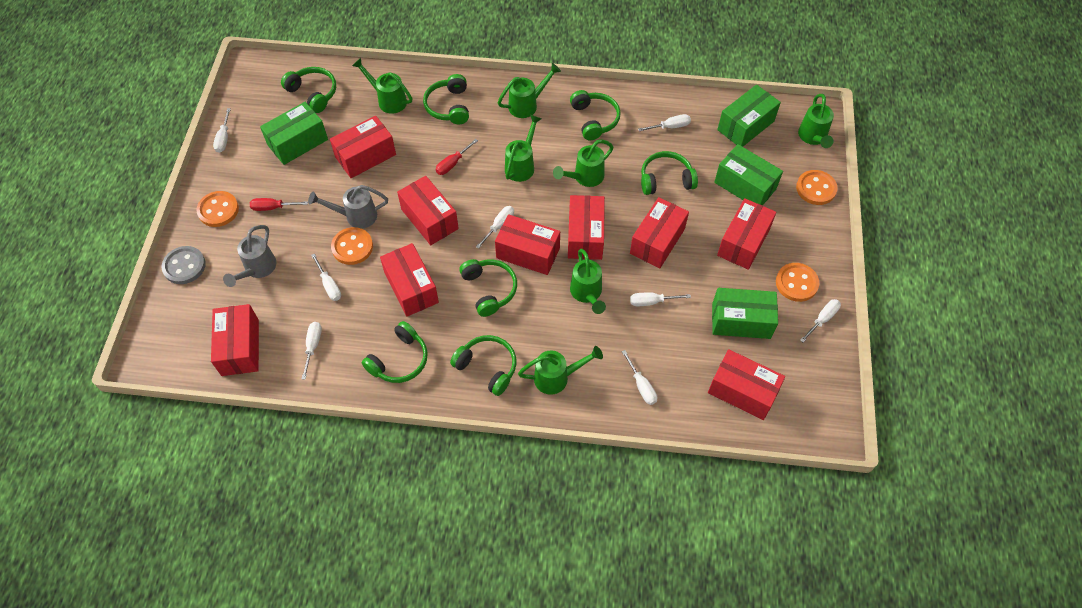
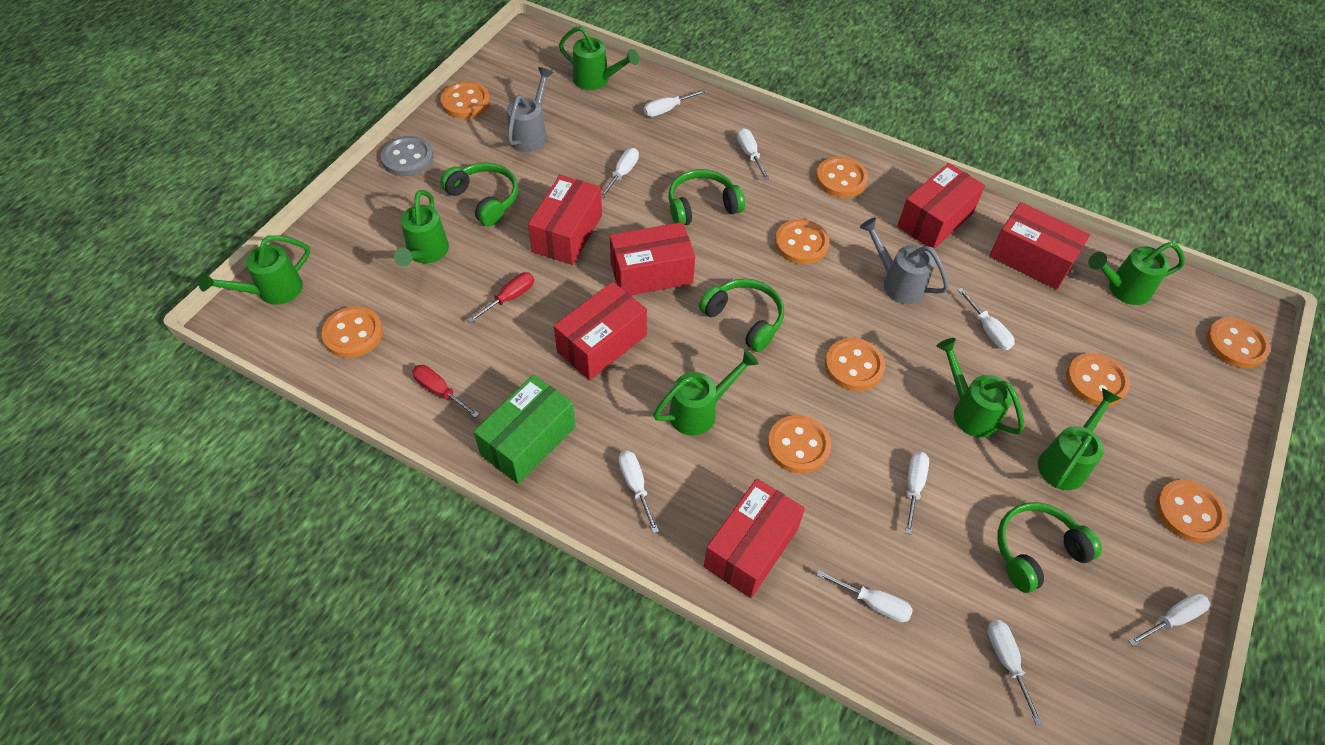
green box: [260,102,328,165] [712,288,778,339] [714,144,783,205] [717,85,781,147] = 4 -> [474,375,575,484] = 1
green headphones: [281,67,336,113] [361,321,428,383] [423,74,469,124] [450,335,516,396] [459,259,517,317] [570,90,621,141] [641,151,698,195] = 7 -> [440,162,518,226] [668,169,745,225] [699,279,784,352] [997,502,1102,593] = 4
orange button: [196,191,239,227] [331,227,373,265] [776,263,819,302] [796,170,838,205] = 4 -> [321,306,383,358] [441,81,490,119] [768,415,831,474] [775,219,829,264] [816,156,868,198] [825,338,885,391] [1066,353,1130,406] [1156,480,1227,542] [1206,317,1270,368] = 9
red box: [211,304,259,376] [330,116,396,178] [380,243,439,317] [397,176,459,245] [495,214,560,275] [568,195,605,260] [630,197,689,268] [708,349,785,420] [717,198,776,270] = 9 -> [528,175,602,265] [554,282,647,380] [610,222,695,295] [704,479,805,598] [897,163,985,249] [989,202,1090,290] = 6
white screwdriver: [213,108,231,153] [301,322,322,380] [311,254,341,301] [476,206,514,249] [622,350,657,405] [630,292,691,306] [638,114,691,131] [800,299,841,342] = 8 -> [601,148,639,198] [619,451,659,533] [644,89,706,117] [737,128,769,180] [817,570,913,622] [905,452,929,535] [958,288,1015,350] [987,620,1042,725] [1128,593,1210,646] = 9

